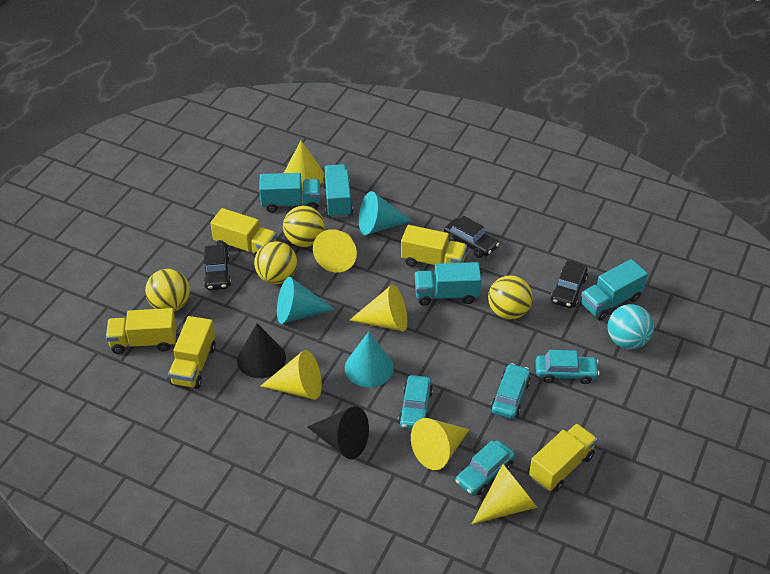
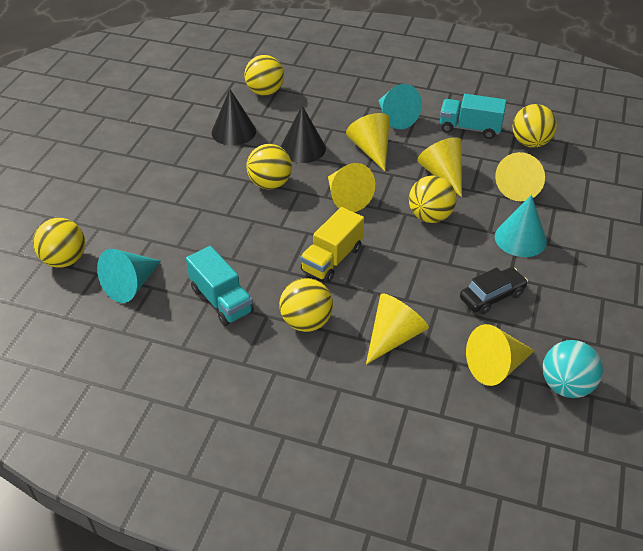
black car: [203,245,231,290] [444,216,499,258] [551,261,588,308] = 3 -> [460,267,528,314] = 1
turquoise car: [398,375,433,429] [455,440,515,495] [491,363,531,419] [536,350,600,384] = 4 -> none = 0
turquoise truck: [259,173,320,213] [323,164,353,218] [415,262,481,306] [580,259,648,320] = 4 -> [186,246,254,326] [440,94,507,139] = 2
yellow ball: [145,269,190,312] [254,241,297,284] [283,206,325,247] [488,275,533,320] = 4 -> [33,218,85,268] [244,55,284,96] [246,144,292,189] [279,278,333,332] [409,175,456,223] [513,104,557,148] = 6
yellow truck: [106,308,177,354] [168,316,216,389] [210,208,277,258] [401,225,467,267] [529,424,597,492] = 5 -> [300,207,364,283] = 1

